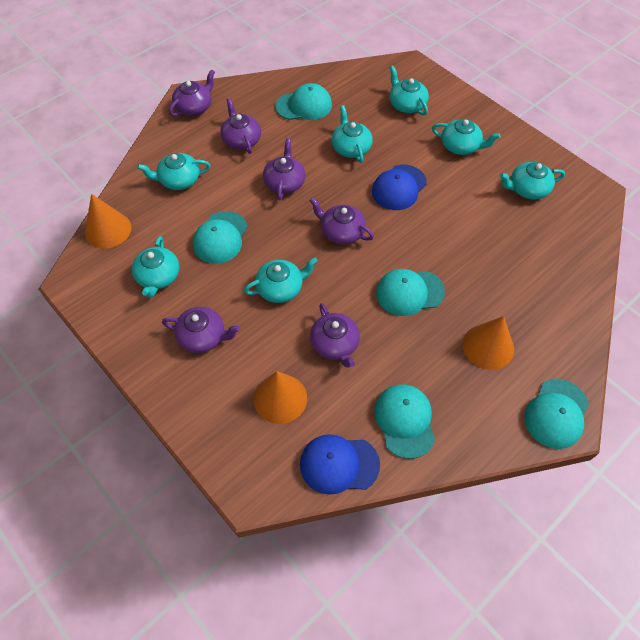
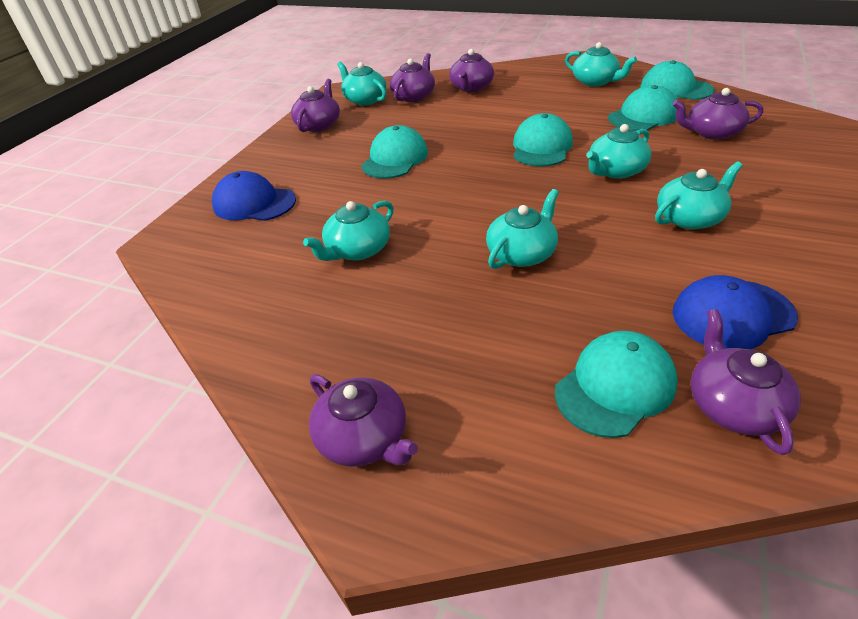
orange cone: [85,194,131,249] [254,371,307,424] [463,316,514,370] = 3 -> none = 0
turquoise teapot: [132,236,180,298] [137,153,210,190] [244,257,318,303] [332,105,373,163] [390,66,429,116] [432,119,500,155] [500,162,565,200] = 7 -> [303,201,394,261] [337,62,387,106] [486,189,559,269] [565,42,637,87] [586,124,651,179] [655,162,743,229] = 6

